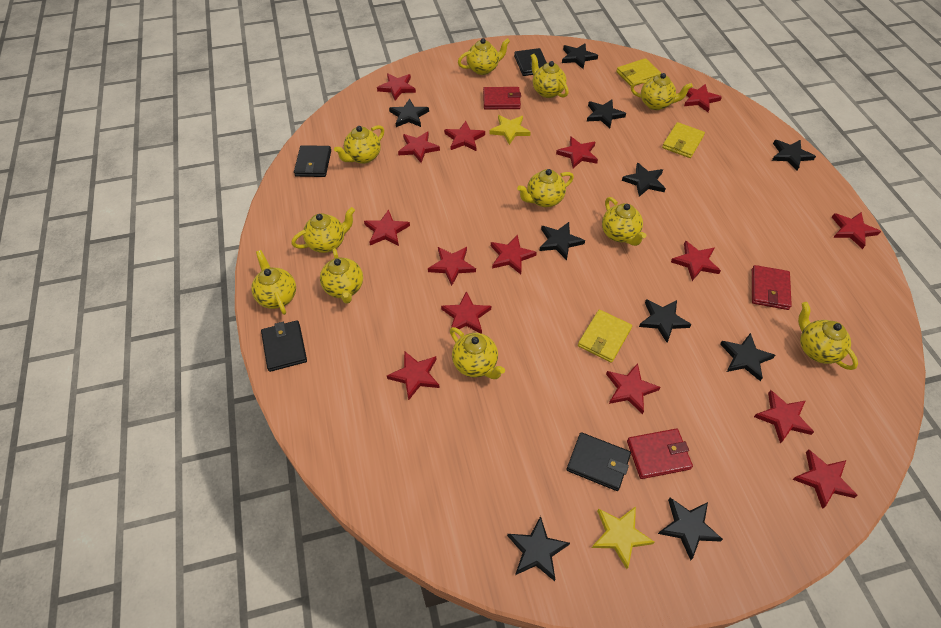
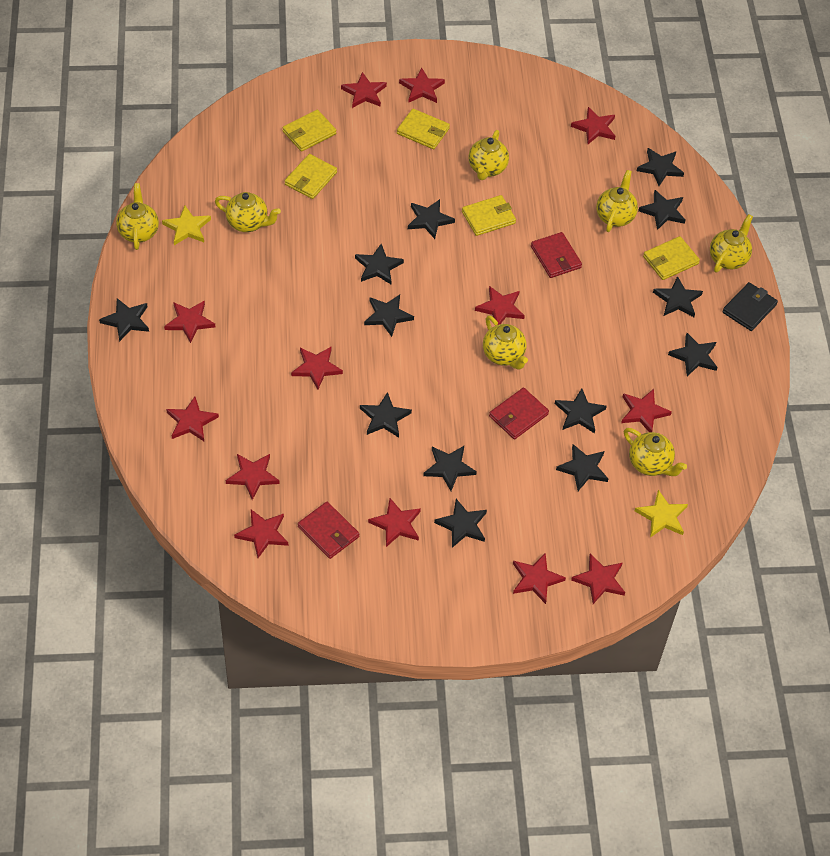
black star: [389,99,429,127] [507,516,570,581] [539,222,585,260] [562,43,598,69] [587,99,626,128] [622,163,666,197] [639,299,692,342] [658,498,723,560] [720,333,775,381] [772,140,816,171] = 10 -> [99,298,149,342] [355,244,404,284] [360,392,412,438] [364,295,414,337] [408,199,455,239] [423,446,477,491] [434,499,487,548] [555,388,607,433] [556,444,608,491] [637,148,684,186] [638,190,686,230] [653,276,703,317] [668,333,718,376] = 13
black wallet: [261,320,307,372] [294,145,331,177] [514,48,547,76] [567,432,631,491] = 4 -> [722,282,778,331] = 1
red star: [364,209,410,246] [377,73,416,100] [387,351,440,401] [398,131,440,163] [428,247,476,286] [441,291,491,334] [444,121,485,151] [491,235,537,274] [556,136,598,168] [606,363,661,414] [671,241,721,281] [684,84,722,112] [754,390,814,444] [792,449,858,509] [832,212,881,249] = 15 -> [164,301,215,343] [166,397,219,441] [226,454,280,500] [234,509,288,558] [291,346,343,389] [341,72,387,108] [368,498,421,547] [399,68,445,103] [475,286,525,325] [513,553,566,604] [571,107,615,144] [571,554,625,604] [621,389,672,432] = 13
yellow teapot: [251,250,296,315] [292,207,355,253] [320,248,363,304] [334,125,384,164] [450,327,505,379] [458,38,510,75] [517,169,574,207] [530,54,569,98] [602,197,646,246] [631,73,693,110] [798,302,858,370] = 11 -> [116,183,159,250] [215,192,281,232] [468,130,509,180] [483,315,528,370] [596,170,638,232] [624,428,687,476] [710,214,753,272] = 7
yellow wallet: [578,310,632,363] [616,58,661,86] [662,122,705,158] = 3 -> [282,110,336,152] [285,154,337,199] [397,109,450,149] [462,195,516,236] [643,236,700,280] = 5

